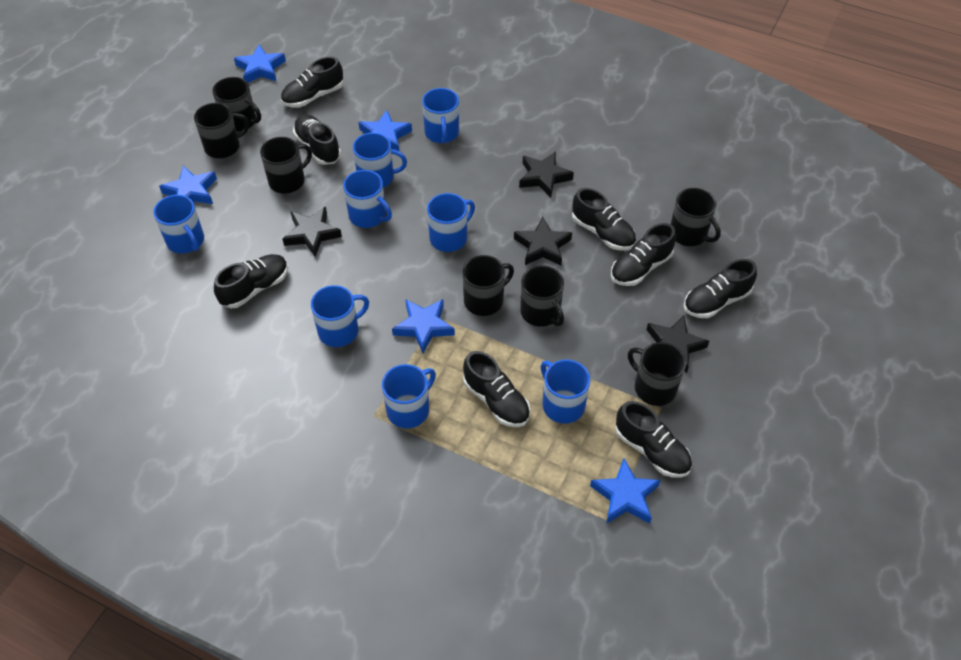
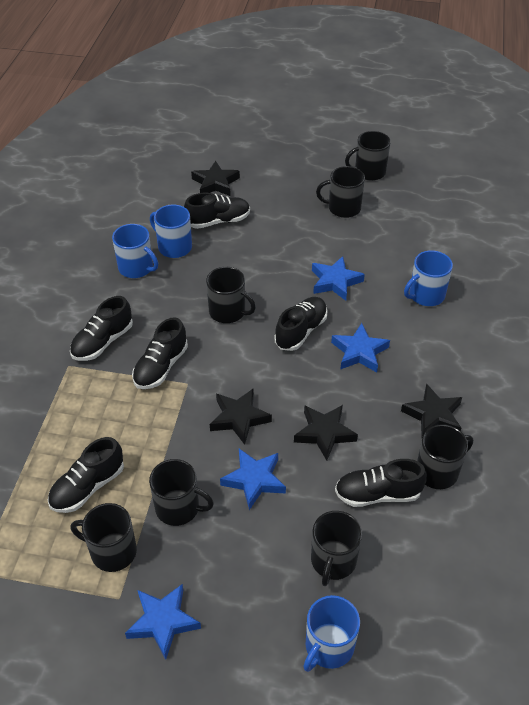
black shoe: [214,254,288,308] [281,56,343,108] [293,115,341,165] [463,351,530,427] [572,188,636,250] [611,223,676,286] [615,401,692,478] [683,259,757,318] = 8 -> [48,437,124,513] [70,296,133,361] [132,317,188,389] [184,193,250,229] [275,297,328,351] [335,459,427,507] = 6
blue mug: [153,195,204,254] [311,285,369,347] [343,170,392,228] [353,133,407,188] [382,364,436,428] [422,88,459,143] [427,193,475,252] [541,360,590,424] = 8 -> [112,224,158,278] [150,205,192,258] [303,595,360,672] [404,250,453,306] = 4
blue star: [159,165,217,204] [234,45,286,83] [359,110,412,151] [392,299,455,353] [590,458,661,524] = 5 -> [125,584,201,660] [220,449,286,510] [312,256,365,301] [331,323,390,372] = 4

